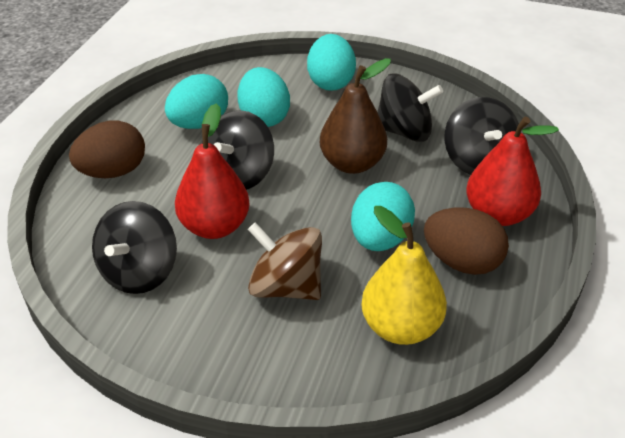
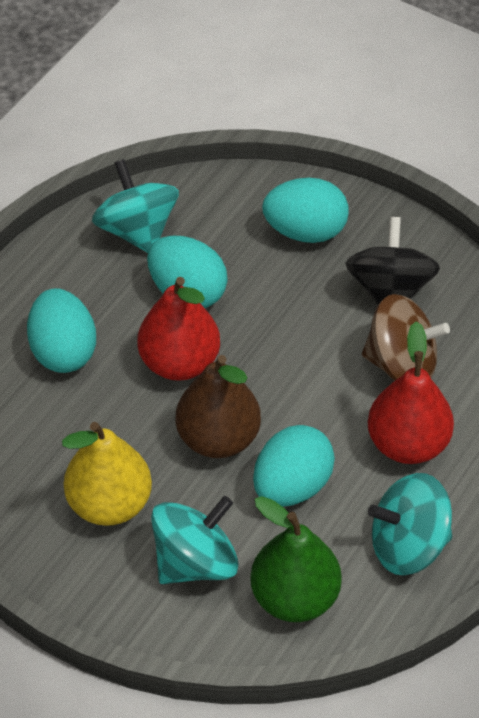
black spinning top: [92,201,177,294] [202,110,274,190] [377,74,443,142] [445,97,519,175] = 4 -> [345,217,440,305] = 1
brown egg: [69,120,145,178] [424,208,509,275] = 2 -> none = 0
green pear: none = 0 -> [250,496,342,622] = 1
turquoise spinning top: none = 0 -> [92,159,179,253] [151,496,239,584] [368,473,452,575] = 3

